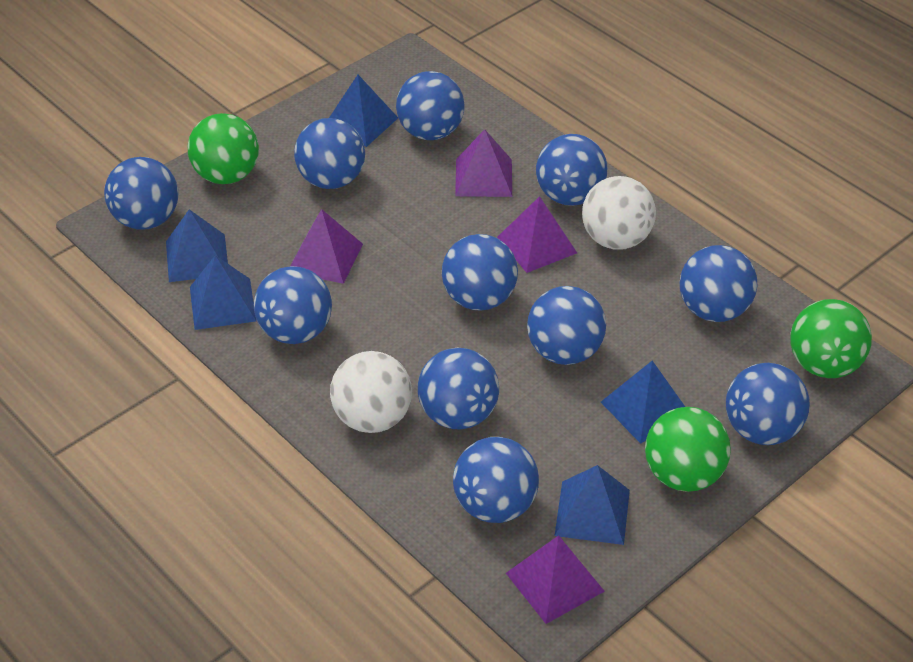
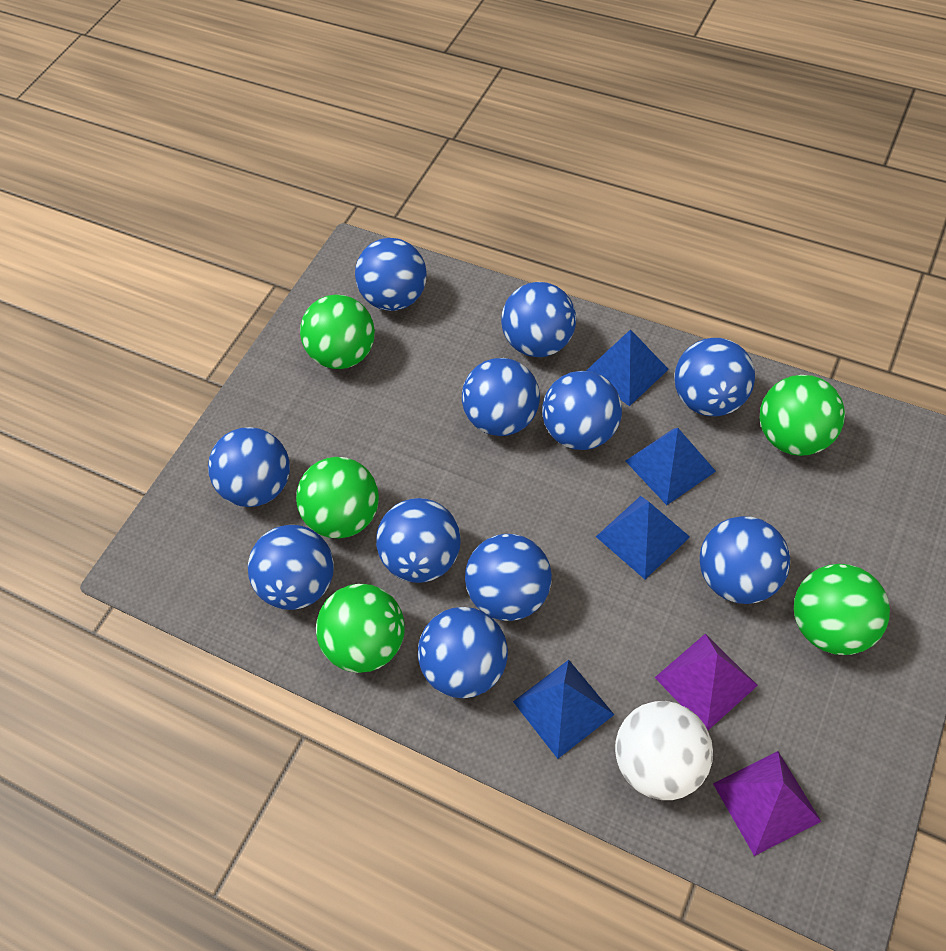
blue pyramid: [166,209,228,282] [190,255,256,330] [329,75,398,147] [554,465,630,545] [601,361,685,444] = 5 -> [513,660,614,759] [586,329,669,406] [596,496,690,579] [626,428,716,505] = 4
green ball: [188,113,259,184] [645,407,731,492] [791,299,872,378] = 3 -> [296,457,379,538] [300,295,375,369] [316,584,405,673] [760,375,845,456] [794,564,890,655] = 5
purple pyramid: [291,209,363,284] [455,129,512,197] [497,196,577,273] [506,535,605,624] = 4 -> [655,634,758,730] [713,751,822,856] = 2
white ball: [330,351,412,433] [582,176,656,250] = 2 -> [615,701,713,800] = 1

